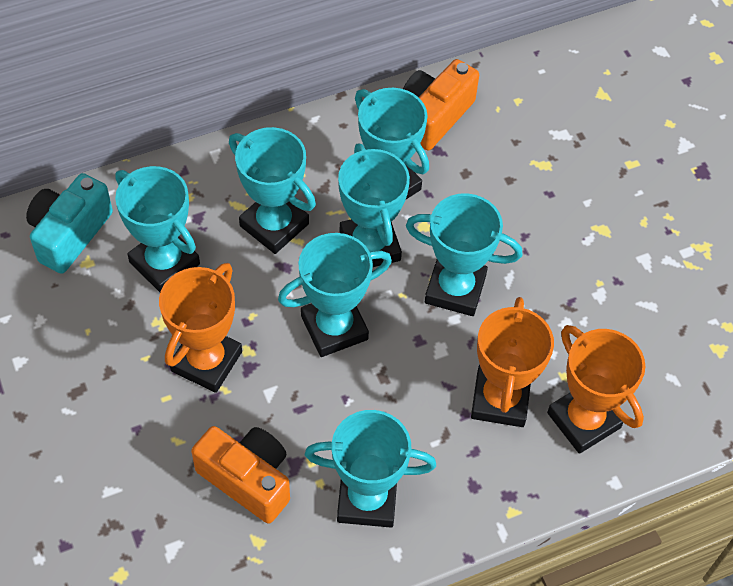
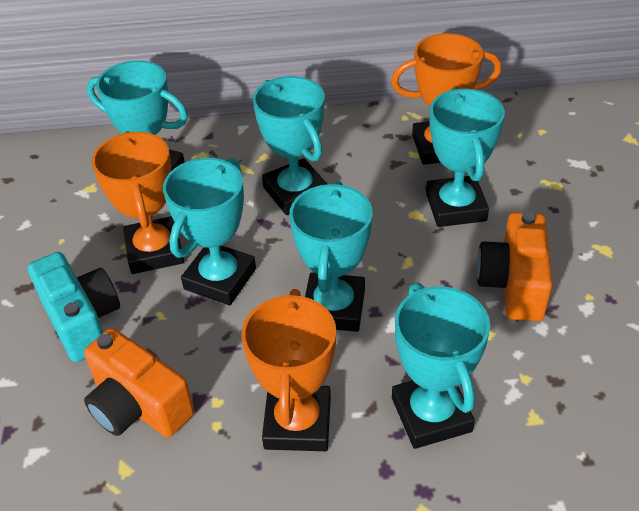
turquoise trophy: [115,166,200,292] [229,127,316,254] [278,233,392,357] [305,410,436,528] [338,143,410,267] [355,88,429,199] [406,193,522,316] = 7 -> [87,61,188,171] [163,158,256,305] [253,76,327,215] [289,181,373,332] [392,282,490,449] [426,88,505,227] = 6

